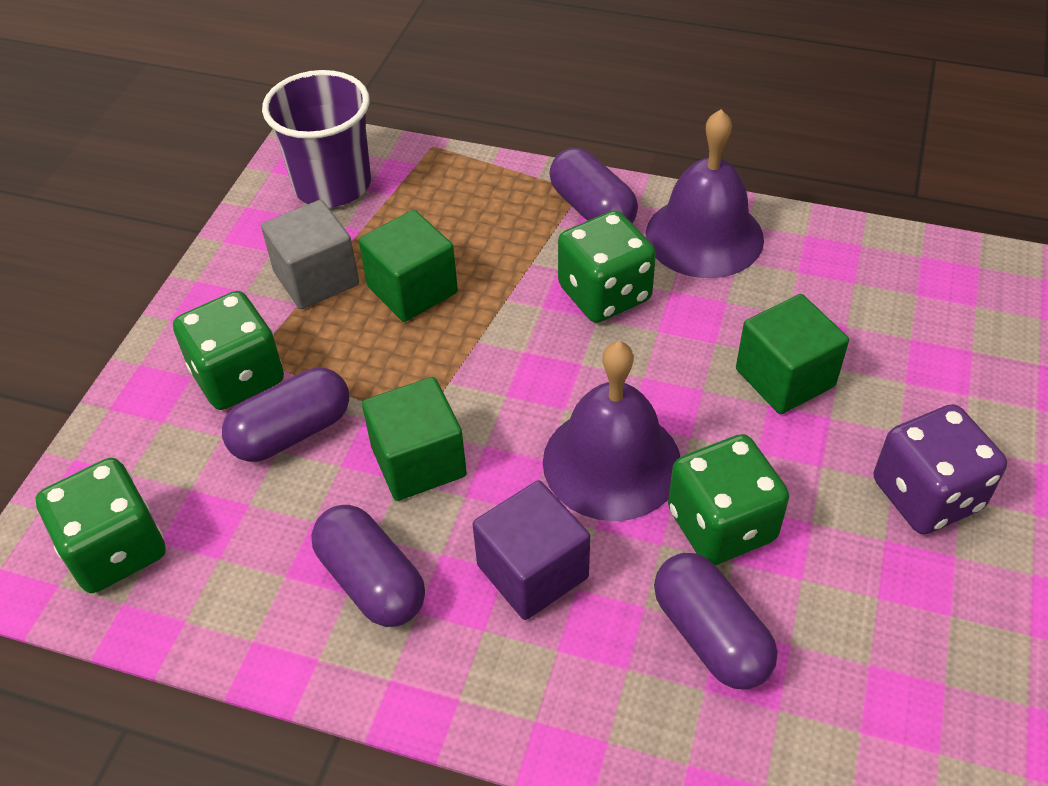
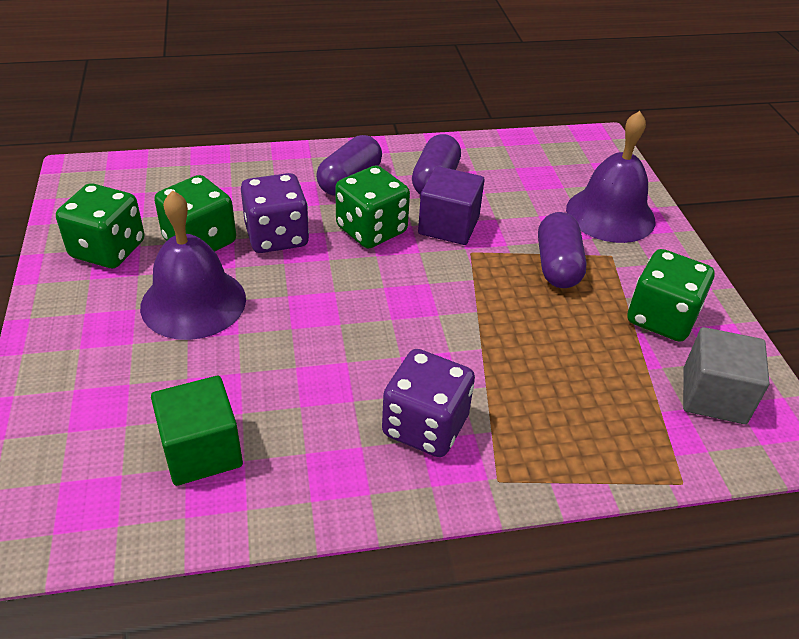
green cube: [359,210,458,322] [362,377,467,501] [736,294,849,414] = 3 -> [151,376,243,486] = 1
purple capsule: [222,368,349,462] [311,505,425,627] [549,148,638,223] [654,553,777,690] = 4 -> [316,135,382,196] [412,134,461,195] [538,212,587,288] = 3
purple cup: [262,70,371,207] = 1 -> none = 0
purple dice: [874,404,1007,534] = 1 -> [241,173,309,253] [382,349,475,457] = 2

